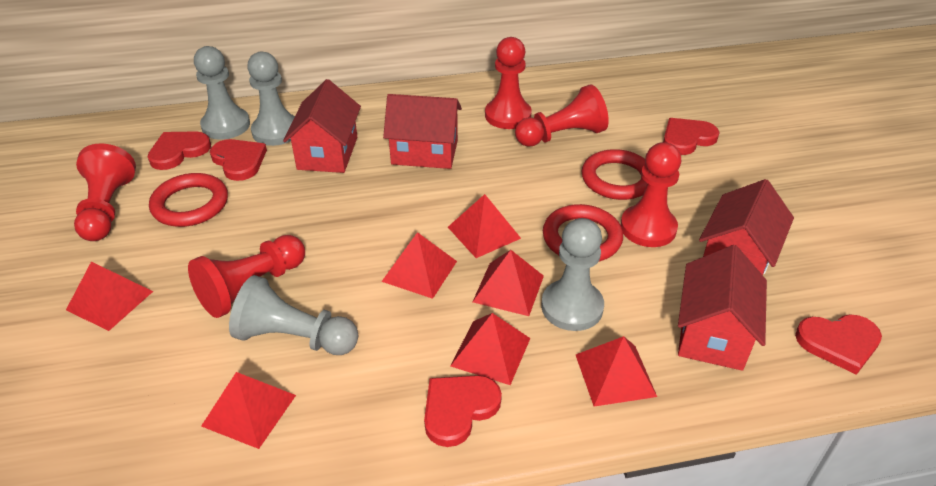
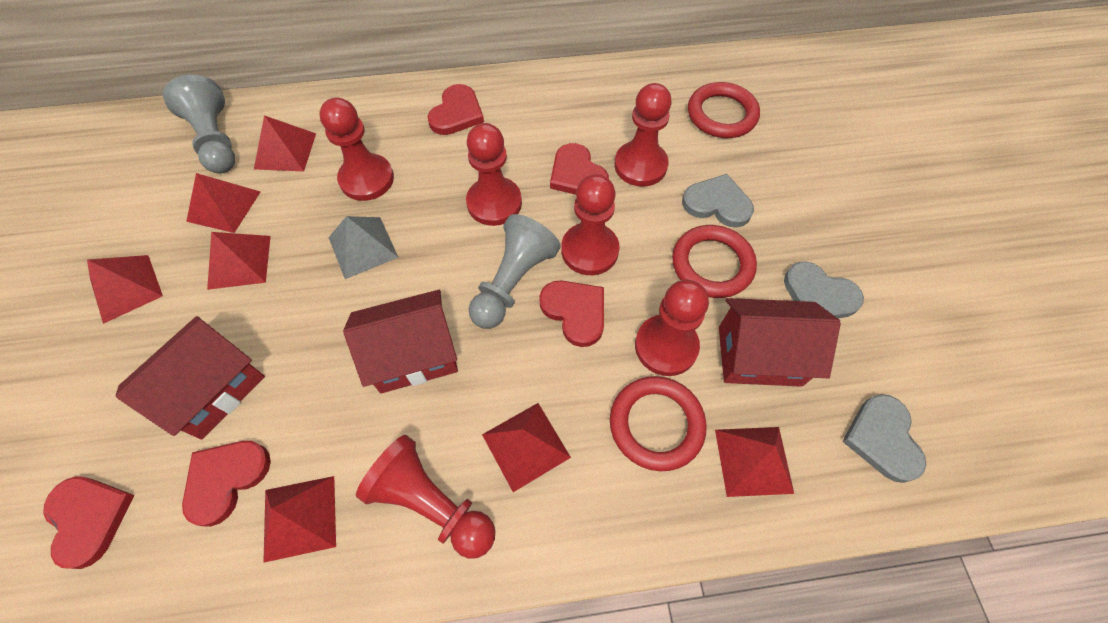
grey heart: none = 0 -> [682,174,754,228] [784,262,864,318] [842,394,926,483] = 3
grey pawn: [194,46,250,139] [229,275,359,355] [247,51,295,146] [541,218,604,331] = 4 -> [163,75,235,173] [469,214,561,329] = 2
grey pyramid: none = 0 -> [328,216,399,279] = 1
red house: [283,79,361,173] [383,94,462,169] [678,245,767,371] [699,179,794,275] = 4 -> [115,316,265,440] [343,290,458,393] [719,298,841,387] = 3
red pawn: [74,143,136,241] [188,235,305,318] [485,37,532,129] [515,84,609,147] [620,142,681,247] = 5 -> [320,97,394,201] [356,435,495,559] [466,123,522,226] [561,174,619,275] [614,83,672,187] [635,280,709,376] = 6

